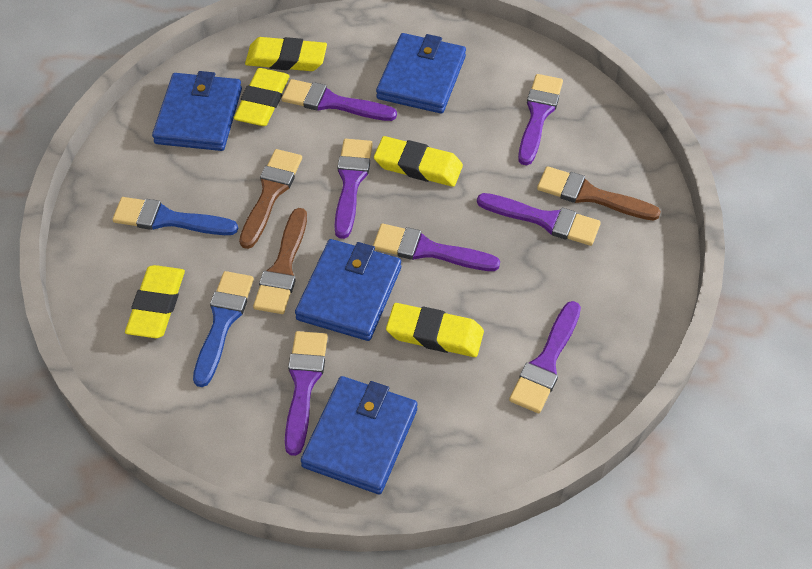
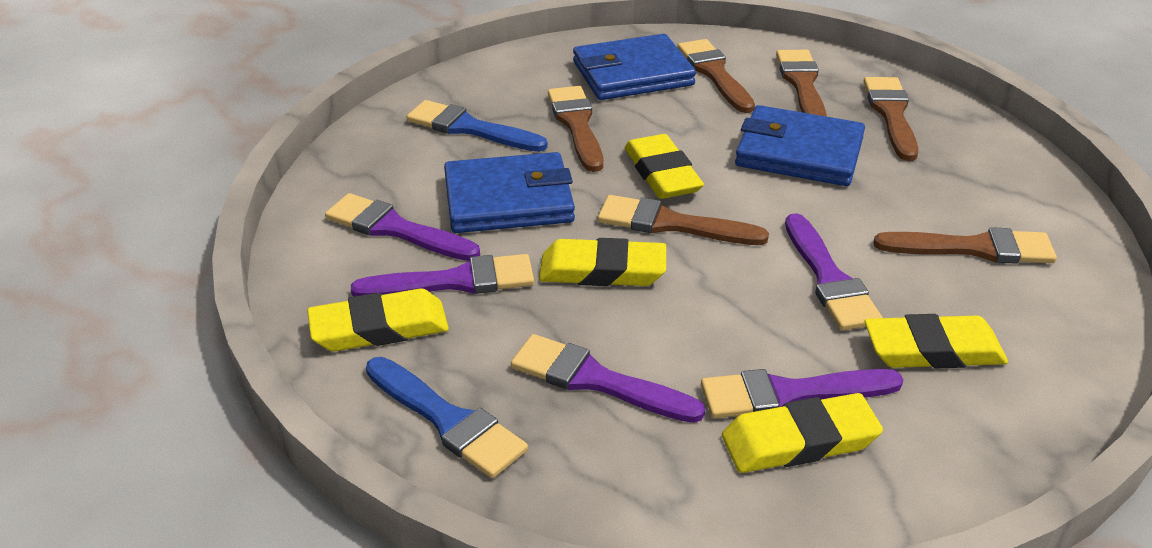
blue wallet: [152,71,242,151] [295,239,401,341] [301,376,418,494] [376,33,466,114] = 4 -> [444,152,575,233] [573,34,696,100] [735,105,865,186] = 3
brown brush: [239,149,302,249] [253,208,307,314] [537,166,661,220] = 3 -> [548,86,603,172] [598,195,769,245] [677,39,755,113] [776,50,827,117] [863,77,918,161] [874,227,1057,264] = 6
purple brush: [281,79,397,121] [285,331,328,456] [334,139,373,239] [373,224,500,271] [477,193,601,246] [509,301,581,413] [518,74,563,166] = 7 -> [325,193,480,261] [351,254,534,297] [511,334,705,423] [701,369,903,418] [785,213,883,330] = 5

